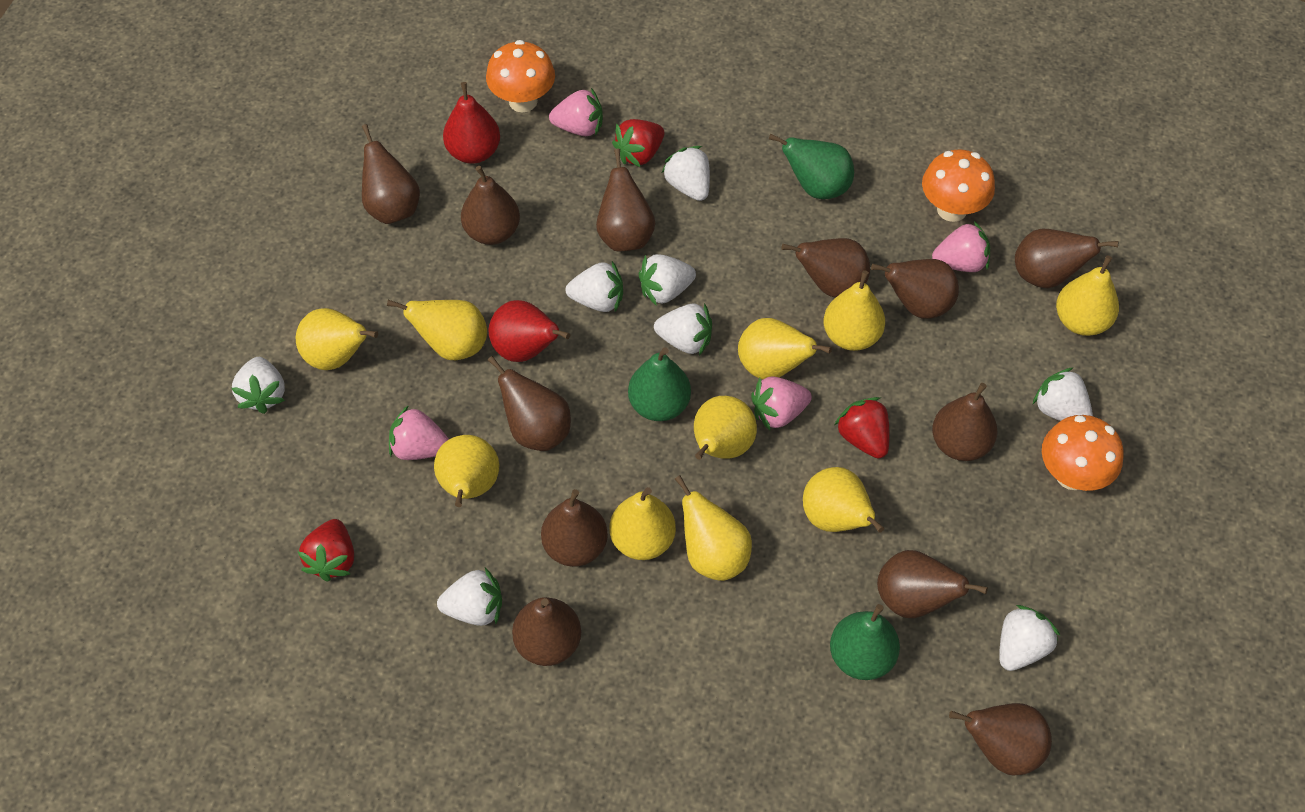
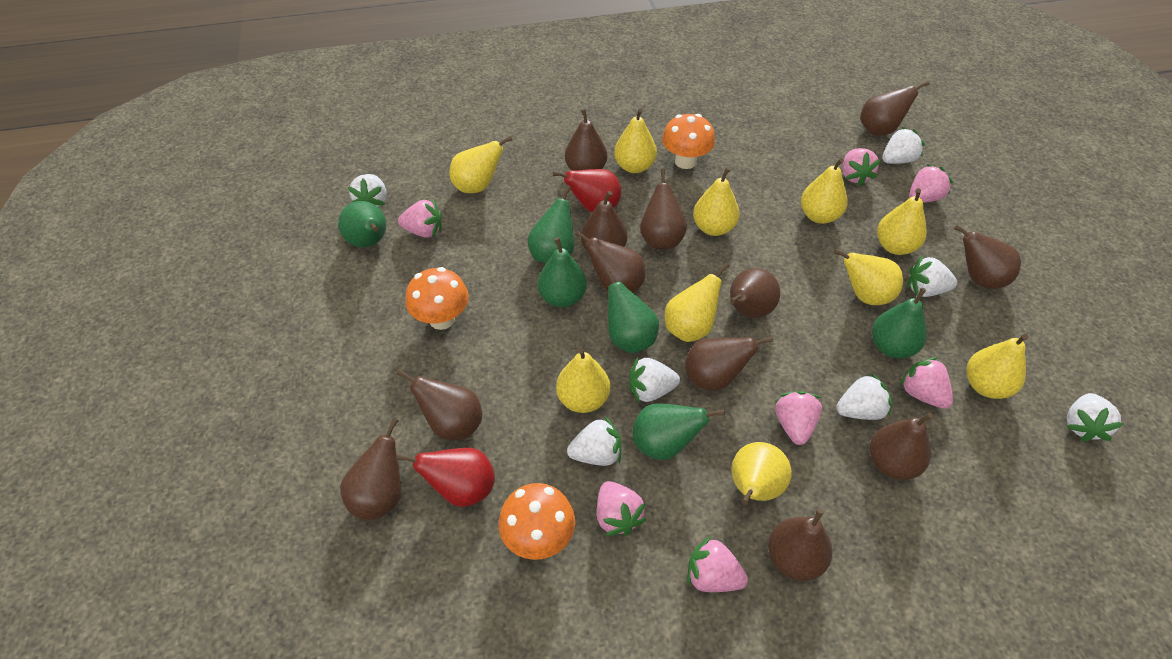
green pear: [628,347,691,421] [769,134,854,199] [830,604,900,680] = 3 -> [338,201,386,247] [528,185,574,263] [538,237,587,307] [604,268,659,353] [632,403,725,460] [872,288,927,358] = 6
pink strawberry: [389,405,449,460] [549,88,603,136] [751,376,812,430] [932,221,990,272] = 4 -> [398,200,442,238] [597,481,646,536] [687,536,748,592] [775,391,822,445] [842,148,881,186] [900,357,953,409] [909,164,953,203] = 7
red strawberry: [297,519,354,582] [612,119,664,167] [835,397,889,459] = 3 -> none = 0
white strawberry: [231,357,285,414] [437,567,502,626] [566,261,623,312] [638,254,696,306] [654,303,712,356] [662,146,710,201] [999,605,1060,671] [1033,367,1093,421] = 8 -> [348,174,387,207] [567,417,621,466] [629,357,680,402] [836,373,892,420] [882,127,925,164] [907,255,957,297] [1066,393,1124,442] = 7

